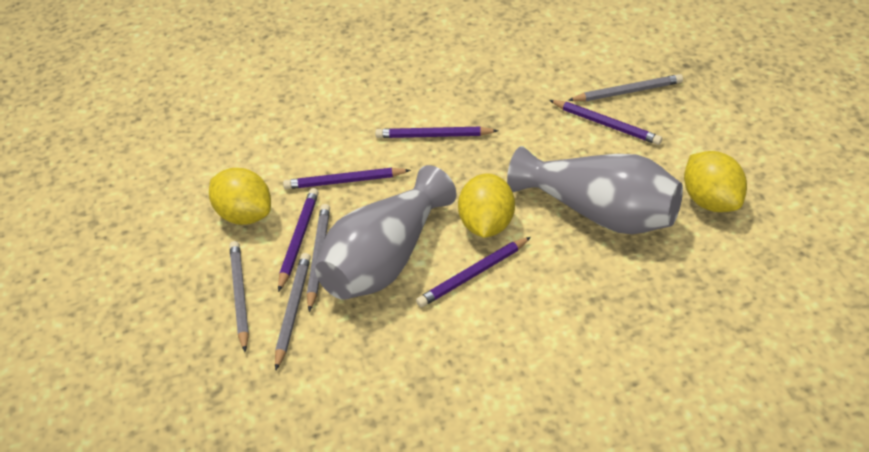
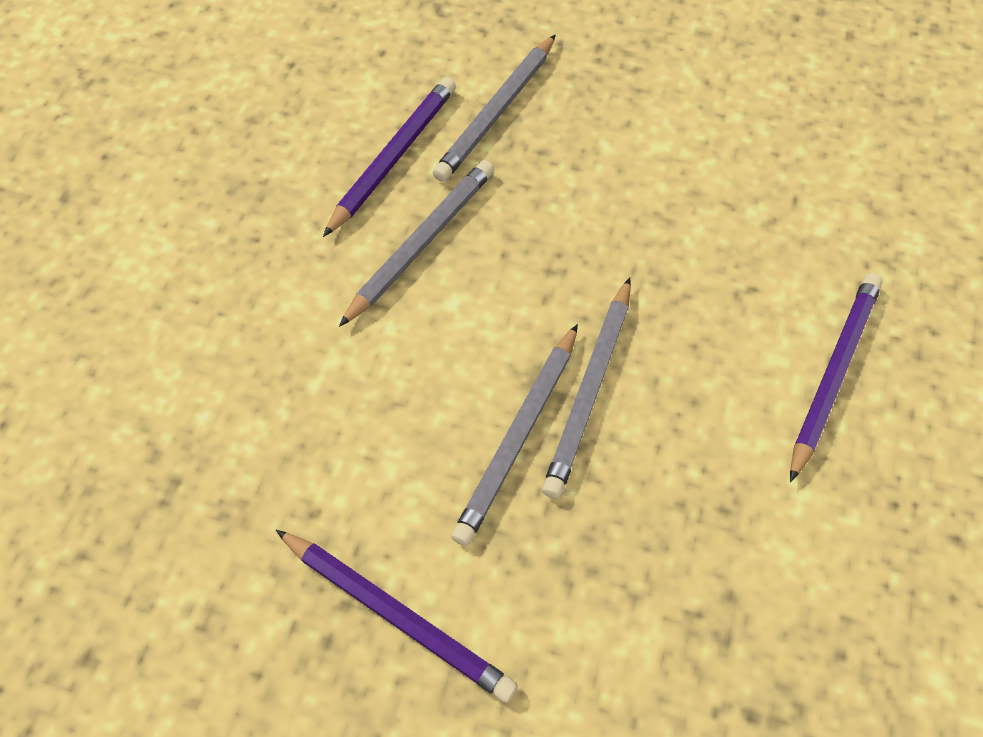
grey vase: [315,165,456,300] [507,146,683,234] = 2 -> none = 0
purple pencil: [278,188,319,292] [283,168,411,189] [375,127,498,138] [416,237,531,307] [549,100,662,145] = 5 -> [276,530,518,703] [323,77,456,237] [790,273,882,482] = 3
yellow lemon: [209,168,271,225] [458,173,515,238] [684,151,747,212] = 3 -> none = 0

